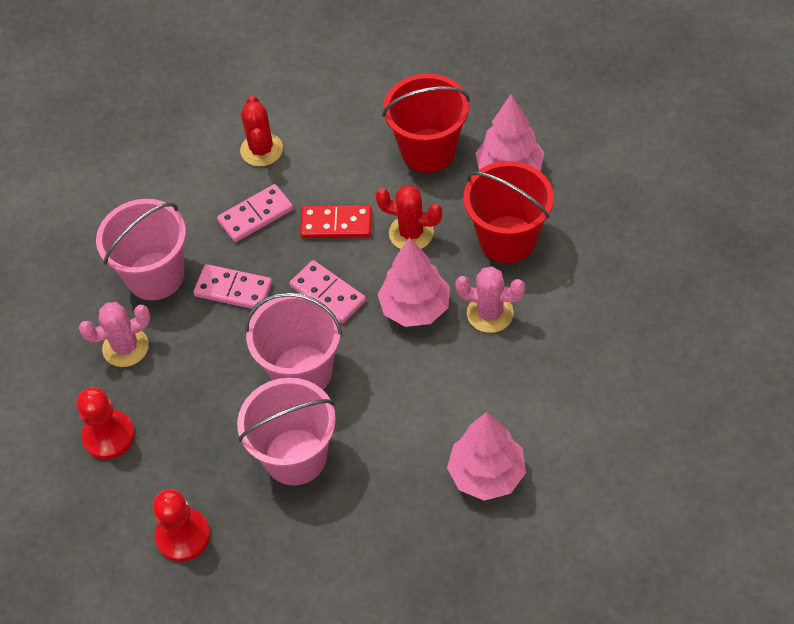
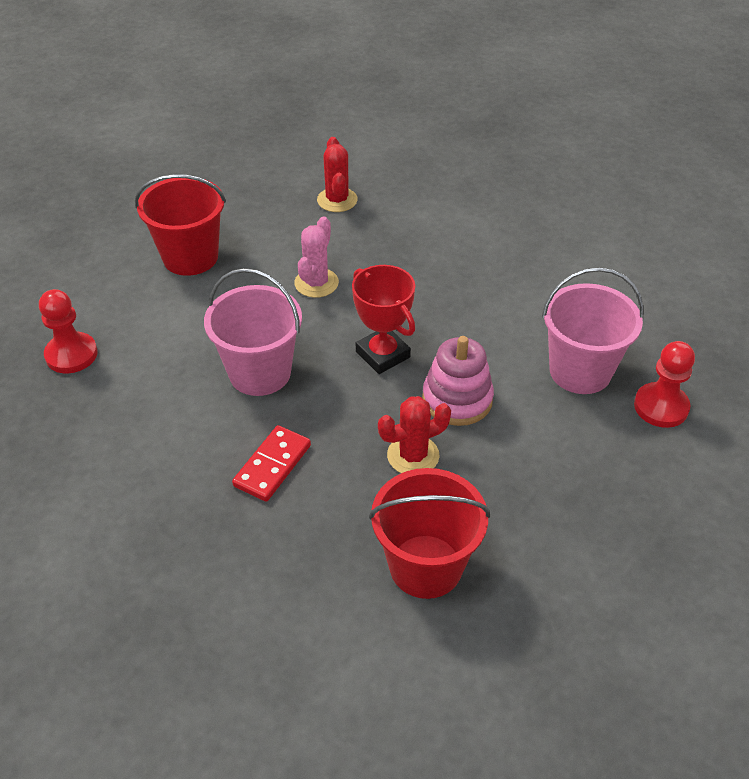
pink bucket: [96,199,186,300] [237,378,336,486] [245,292,343,390] = 3 -> [204,268,302,396] [542,267,644,394] = 2
pink cactus: [79,302,151,367] [455,266,525,333] = 2 -> [294,216,339,298] = 1
pink domino: [193,264,272,310] [217,184,293,242] [290,260,366,323] = 3 -> none = 0
pink stacking toy: none = 0 -> [422,336,494,426] = 1
pink tree: [377,237,450,327] [447,412,526,501] [476,94,544,171] = 3 -> none = 0
red trophy: none = 0 -> [352,265,415,374] = 1

